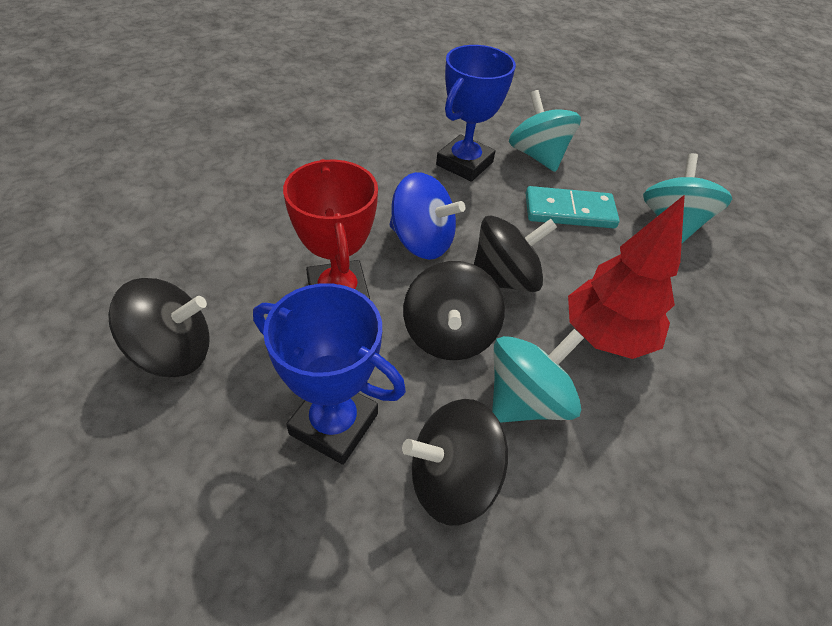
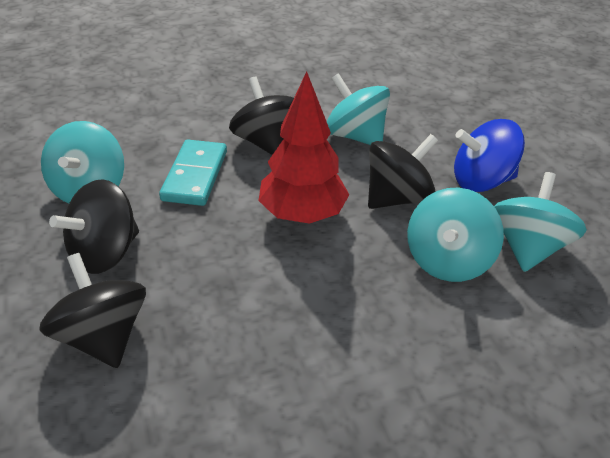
blue trophy: [253,283,406,465] [436,45,516,182] = 2 -> none = 0
red trophy: [283,159,378,299] = 1 -> none = 0
turquoise spinning top: [492,329,584,423] [509,90,581,172] [643,153,732,243] = 3 -> [41,121,124,203] [327,73,390,145] [407,188,504,282] [494,172,587,272] = 4

